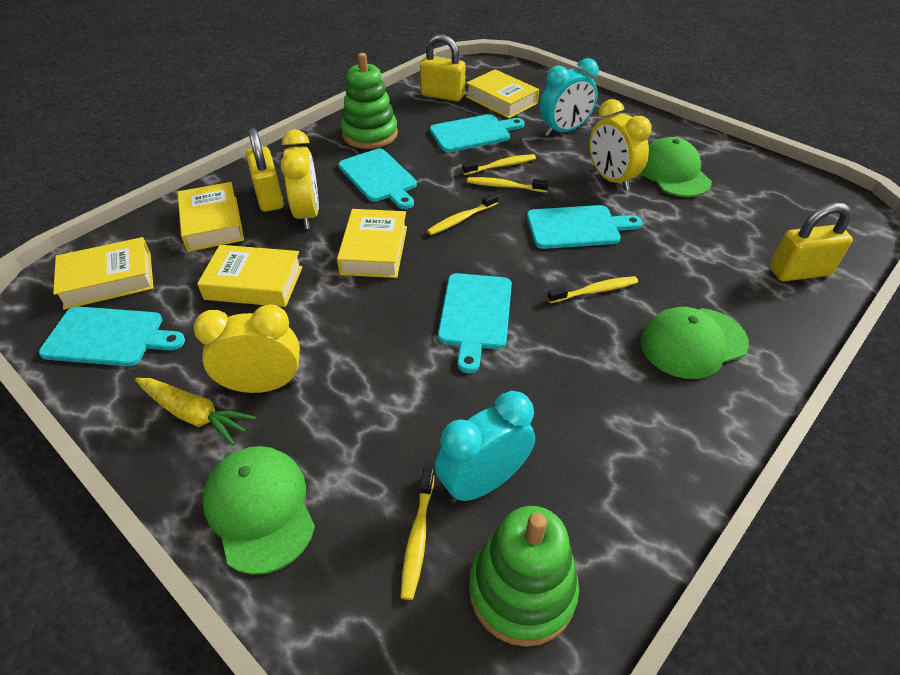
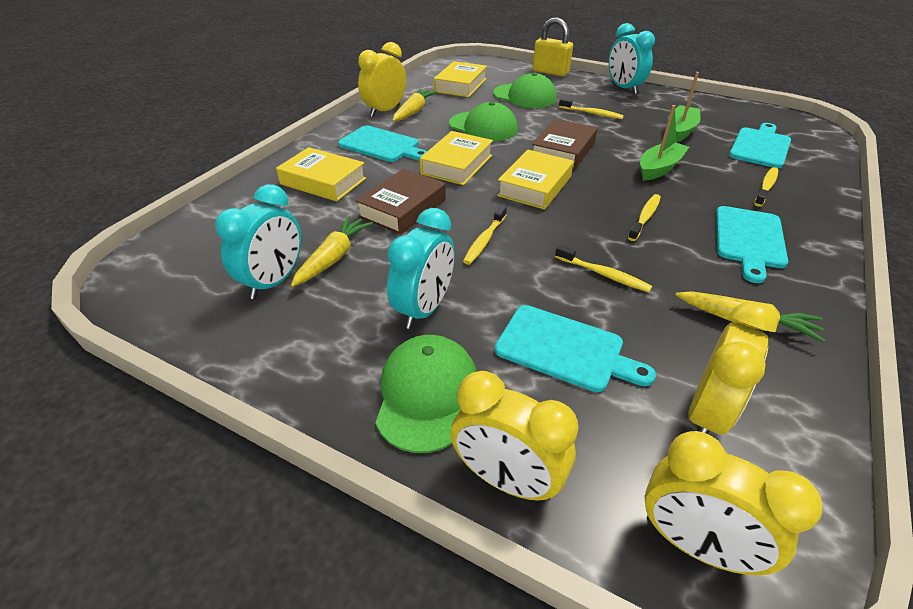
brown book: none = 0 -> [356,169,446,235] [532,119,597,170] = 2
green boat: none = 0 -> [640,105,689,181] [668,72,701,142] = 2
green stacking toy: [341,53,398,149] [469,506,579,647] = 2 -> none = 0
turquoise clock: [435,391,535,503] [540,58,599,136] = 2 -> [215,184,301,299] [387,208,455,329] [608,23,655,94] = 3
turquoise cutting board: [39,306,185,366] [338,149,417,209] [430,114,525,152] [438,273,512,373] [527,205,643,249] = 5 -> [338,125,427,162] [495,305,656,392] [716,206,788,283] [729,123,791,168] = 4
yellow book: [53,237,154,310] [177,182,244,252] [197,245,303,307] [337,209,407,278] [466,69,539,119] = 5 -> [276,147,366,202] [420,131,493,185] [434,61,487,97] [497,150,573,210] = 4
yellow carrot: [135,378,256,446] = 1 -> [291,216,373,287] [392,89,437,122] [675,291,825,342] = 3
yellow clock: [194,304,300,393] [281,130,319,229] [589,99,651,191] = 3 -> [358,42,406,117] [451,371,579,502] [644,431,822,575] [688,301,778,434] = 4
yellow padlock: [246,128,284,212] [420,34,465,102] [770,203,853,281] = 3 -> [533,17,573,76] = 1

